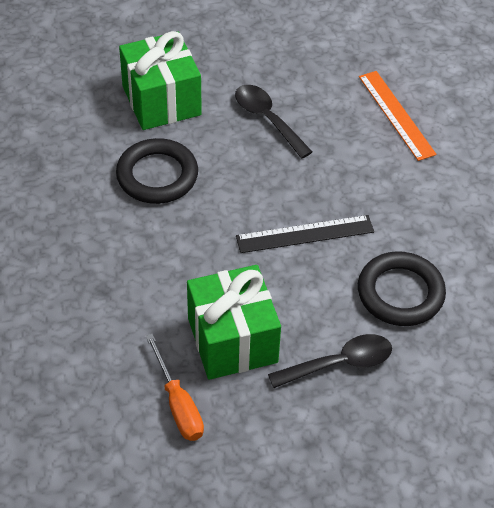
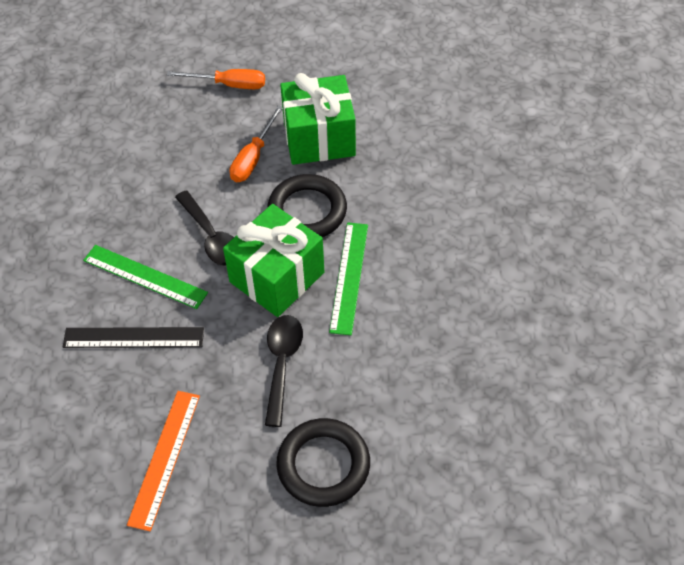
green ruler: none = 0 -> [83,245,208,309] [329,223,368,335] = 2
orange screwdriver: [146,333,204,441] = 1 -> [167,69,265,89] [230,105,283,182] = 2

